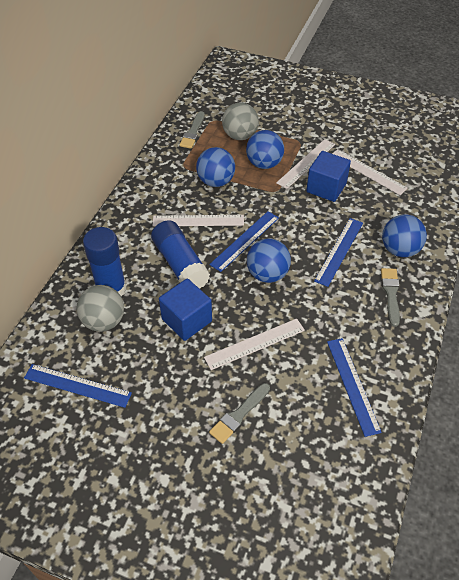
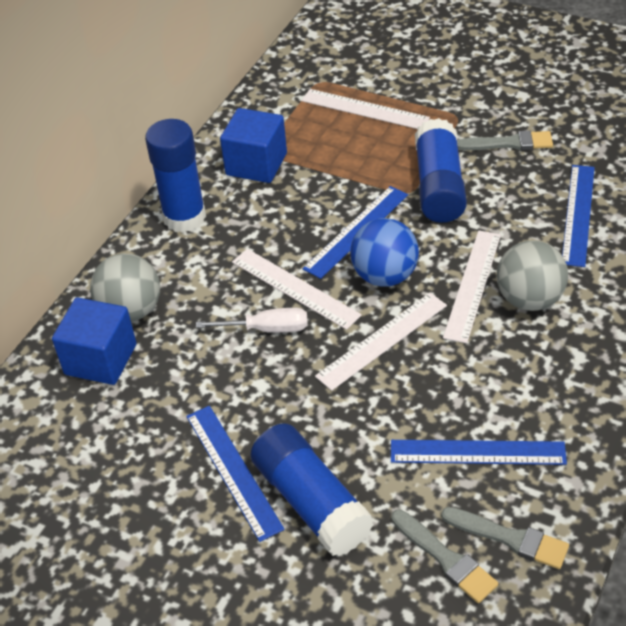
blue ball: [196,147,235,187] [246,130,284,169] [247,238,291,283] [382,215,427,257] = 4 -> [350,218,419,287] = 1
blue glue stick: [83,227,127,297] [151,220,210,289] = 2 -> [145,119,206,233] [250,423,374,556] [415,118,467,223] = 3
white screwdriver: none = 0 -> [196,308,308,333] = 1

